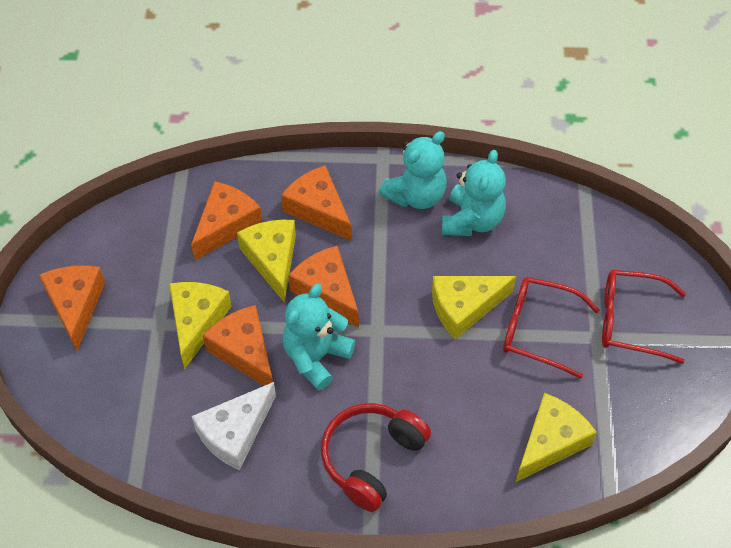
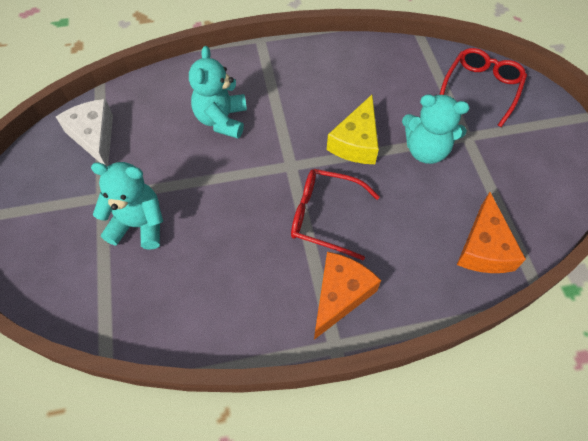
orange cheese: [39,265,105,351] [191,181,262,260] [203,305,273,386] [281,165,352,241] [288,246,359,328] = 5 -> [314,252,381,340] [457,192,526,273] = 2
red headphones: [321,403,431,512] = 1 -> none = 0
yellow cheese: [169,282,232,369] [237,220,296,303] [432,276,516,340] [516,393,597,482] = 4 -> [327,95,379,164] = 1

